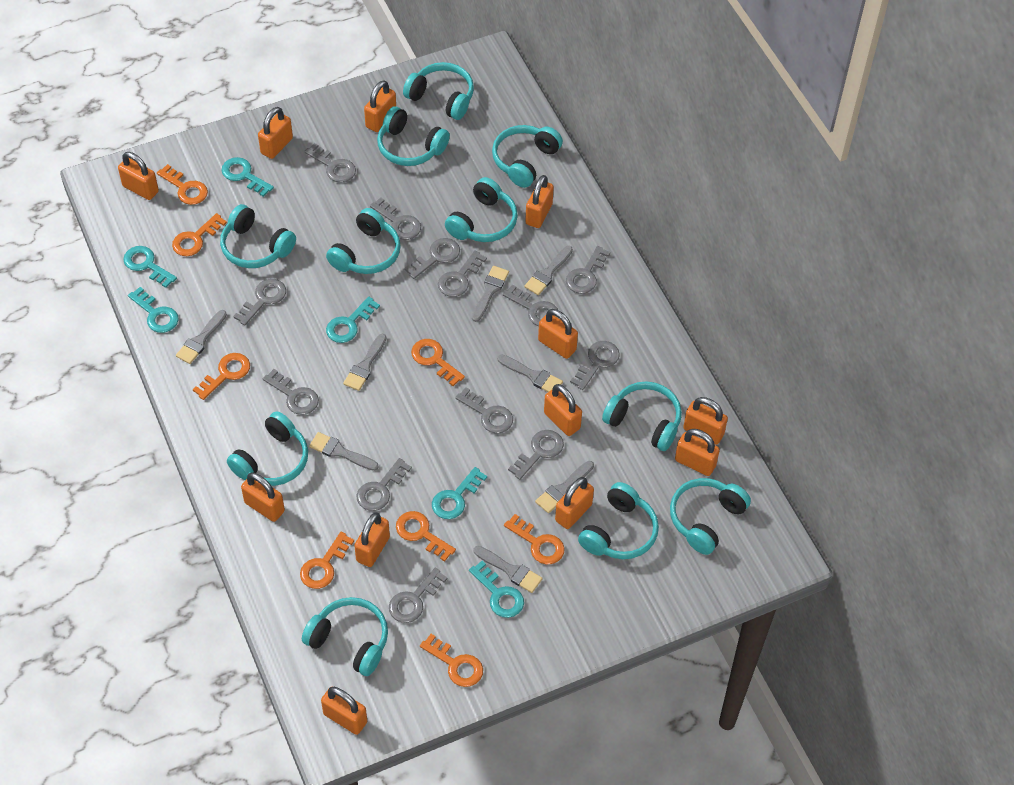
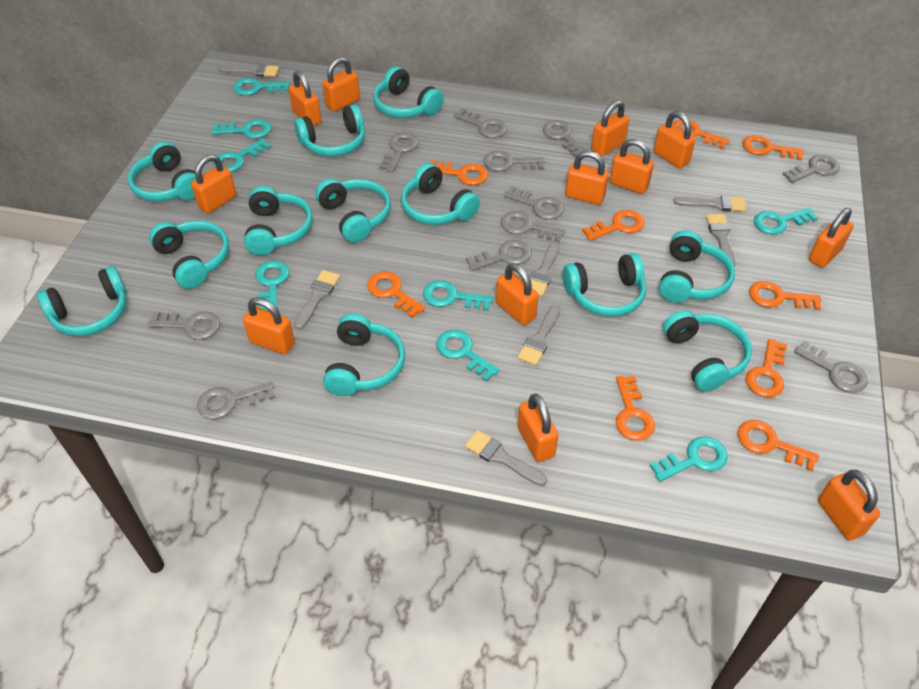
grey brush: [176,310,227,364] [309,432,379,471] [343,334,387,391] [472,266,509,322] [473,546,543,593] [497,354,563,392] [524,246,573,295] [535,461,594,513] = 8 -> [218,64,279,77] [294,270,340,330] [465,430,547,486] [517,305,560,365] [529,242,560,296] [673,195,746,212] [706,214,735,266] = 7
grey key: [233,279,286,326] [263,369,319,415] [304,143,356,183] [356,458,412,511] [370,197,421,240] [389,568,447,623] [404,238,460,279] [438,250,487,297] [455,387,513,433] [503,284,558,326] [508,430,564,480] [566,246,610,294] [570,341,620,390] = 13 -> [147,312,220,340] [197,381,275,419] [379,132,418,172] [453,108,507,138] [466,240,532,271] [483,151,544,171] [501,211,565,242] [504,186,565,220] [543,120,588,157] [783,155,840,183] [794,340,868,393] = 11
orange key: [157,164,208,205] [172,213,227,256] [193,353,250,400] [300,532,354,589] [396,511,456,561] [411,339,465,386] [420,634,483,687] [504,514,565,564] = 8 -> [367,272,425,318] [431,160,488,185] [582,210,645,241] [616,376,655,441] [673,119,730,149] [737,420,819,471] [742,135,804,160] [746,339,787,398] [749,281,821,310] = 9
turquoise headphones: [220,204,296,268] [227,411,308,486] [302,597,388,676] [326,208,401,274] [377,106,450,166] [403,62,474,120] [445,177,518,242] [492,125,563,188] [578,482,659,559] [602,381,682,451] [670,478,751,555] = 11 -> [37,266,127,336] [128,141,196,202] [149,221,229,289] [244,186,313,255] [294,104,365,157] [316,178,391,243] [323,313,405,396] [373,66,444,118] [401,163,480,225] [563,253,646,317] [659,230,735,303] [663,310,752,392] = 12
turquoise key: [123,246,177,288] [128,287,179,333] [221,157,274,197] [326,297,380,343] [432,467,487,519] [469,561,524,618] = 6 -> [212,119,272,138] [213,139,271,172] [233,78,290,95] [255,261,289,311] [423,280,493,311] [436,330,500,381] [650,436,728,482] [754,208,818,234] = 8

